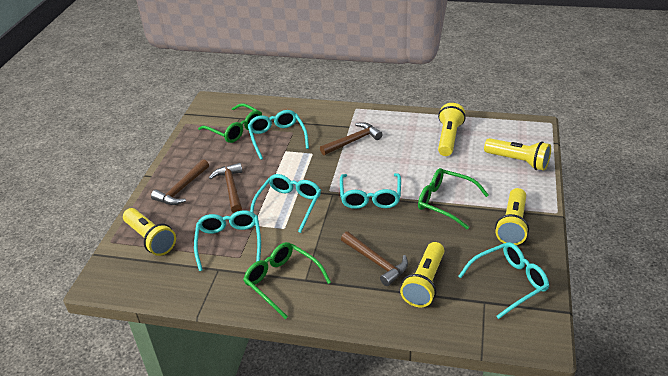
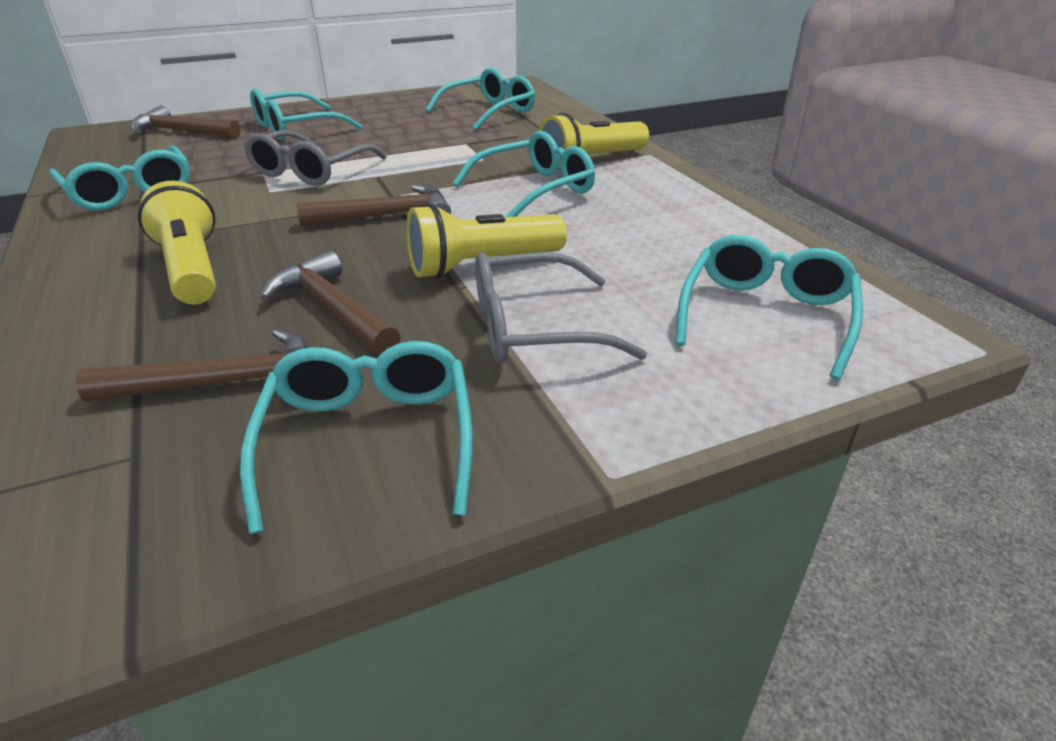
green glasses: [198,103,262,143] [243,242,331,319] [418,168,489,230] = 3 -> none = 0
grey glasses: none = 0 -> [244,130,387,186] [475,252,647,364] = 2
turquoise glasses: [194,210,261,271] [248,110,309,160] [250,174,321,233] [340,173,401,209] [458,242,549,319] = 5 -> [49,145,190,211] [240,341,473,534] [250,89,362,140] [426,68,535,130] [453,131,595,217] [675,235,863,380] = 6
yellow flashlight: [123,208,176,256] [400,242,444,307] [438,103,466,156] [484,138,551,171] [495,188,529,245] = 5 -> [138,181,216,305] [406,204,567,279] [539,113,649,169] = 3

